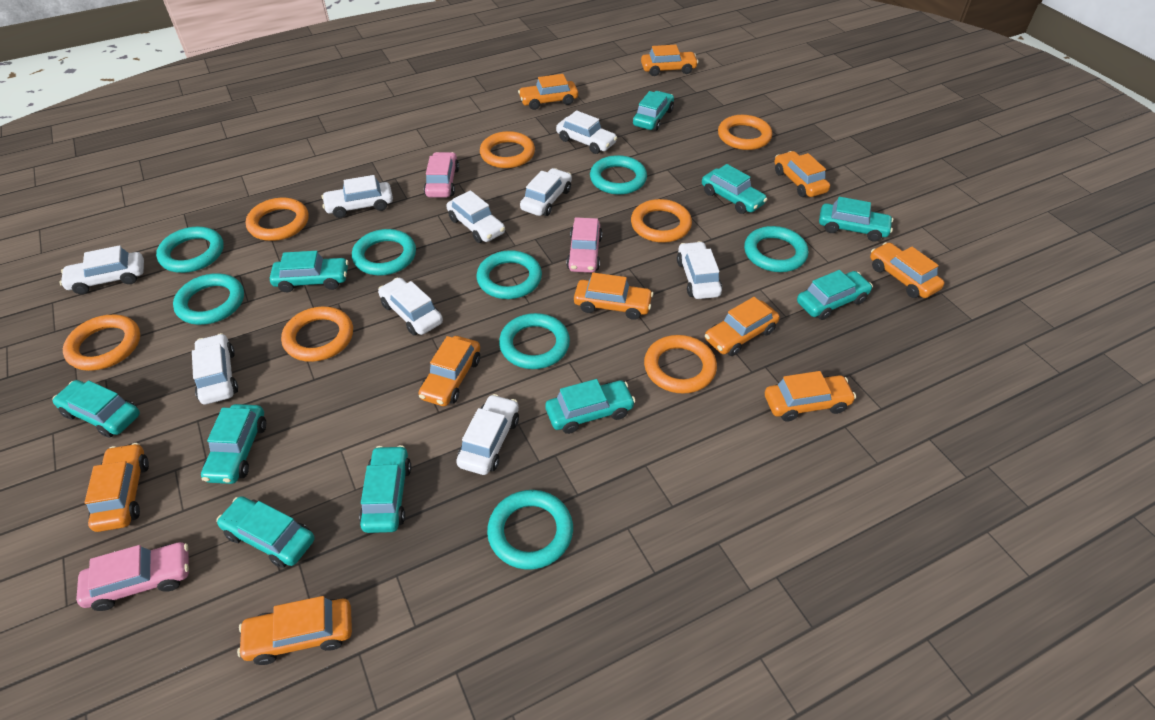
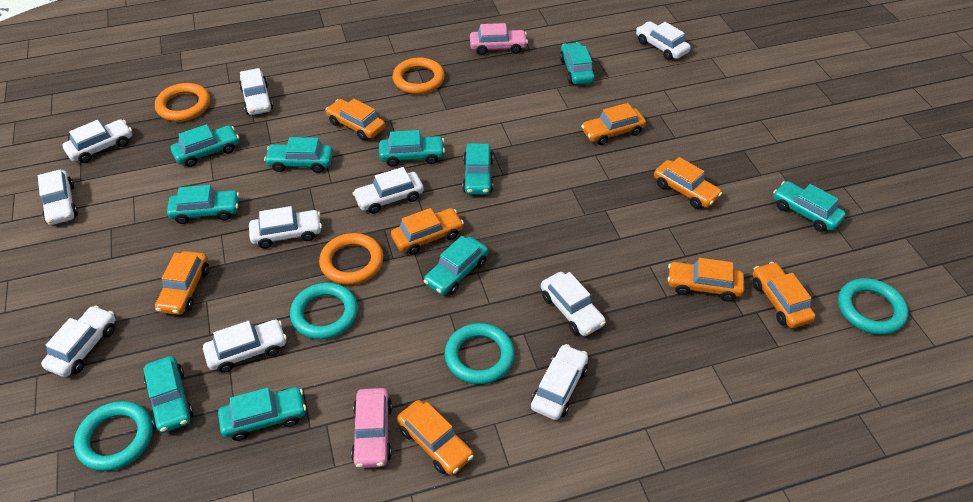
orange car: [85,443,149,532] [237,596,352,665] [418,336,480,406] [518,74,578,110] [574,273,653,320] [641,45,699,76] [705,297,780,356] [765,371,856,422] [774,151,830,197] [870,242,944,298] = 10 -> [155,251,209,315] [326,99,385,141] [391,208,464,255] [397,400,474,475] [581,103,646,145] [654,157,722,209] [668,258,744,301] [753,262,816,328] = 8
orange ring: [63,315,140,371] [246,198,309,241] [281,307,353,362] [480,131,535,168] [631,199,692,243] [644,335,717,394] [718,115,772,150] = 7 -> [155,83,210,122] [319,233,384,285] [392,58,445,94] = 3
pink car: [76,542,189,611] [424,152,459,198] [566,217,602,273] = 3 -> [351,388,392,468] [470,23,528,55] = 2
turquoise ring: [156,226,224,273] [173,273,244,325] [352,229,416,275] [476,250,542,299] [487,490,573,570] [499,313,570,369] [590,155,647,195] [744,226,809,272] = 8 -> [74,401,153,471] [290,282,358,340] [445,323,515,384] [838,278,908,335] = 4
white car: [60,245,144,294] [192,333,238,405] [321,175,393,218] [378,278,443,335] [446,190,505,243] [456,394,519,475] [520,168,572,216] [556,110,617,154] [677,241,722,299] = 9 -> [38,169,78,225] [41,305,115,377] [63,119,132,163] [203,320,287,373] [239,68,273,115] [249,206,322,249] [353,167,424,214] [531,344,588,420] [541,272,606,336] [636,21,691,60] = 10

